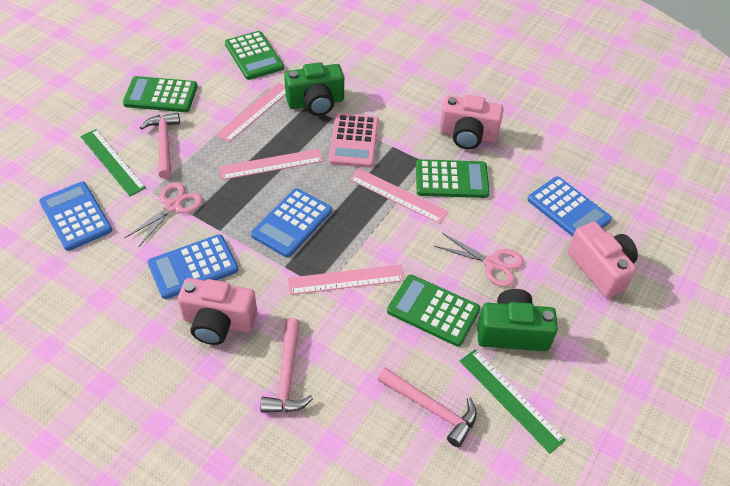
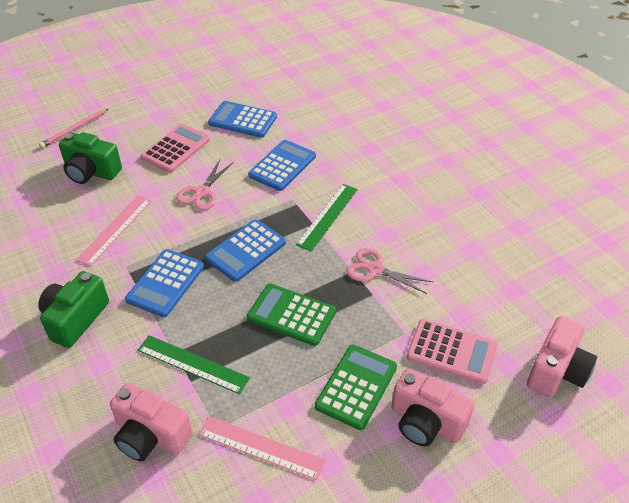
green calculator: [123,76,197,112] [225,31,284,80] [387,275,480,347] [416,159,490,198] = 4 -> [247,283,336,346] [315,344,397,430] = 2
pink calculator: [329,113,379,168] = 1 -> [141,124,210,173] [407,319,498,384] = 2
pink hammer: [140,112,180,179] [260,318,313,413] [378,367,477,447] = 3 -> none = 0
pink pencil: none = 0 -> [39,109,108,148] = 1
pink ruler: [216,82,286,142] [219,149,323,180] [288,265,404,295] [349,168,449,224] = 4 -> [76,195,151,267] [198,416,326,480] = 2

